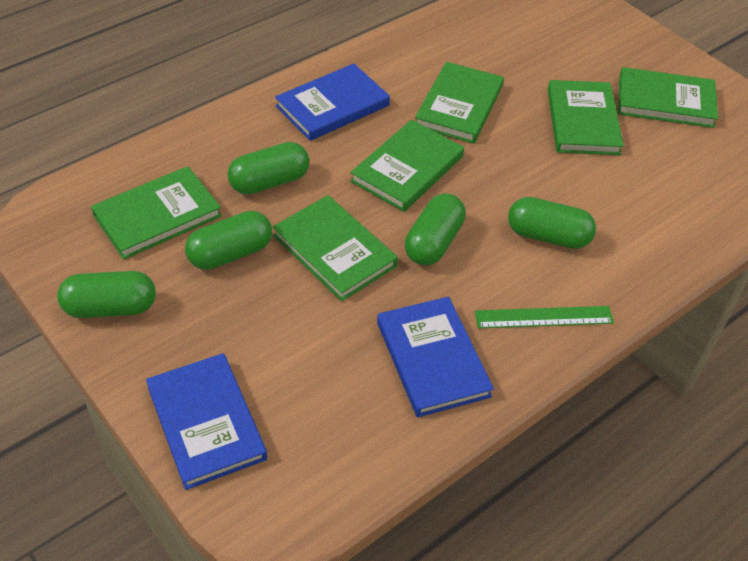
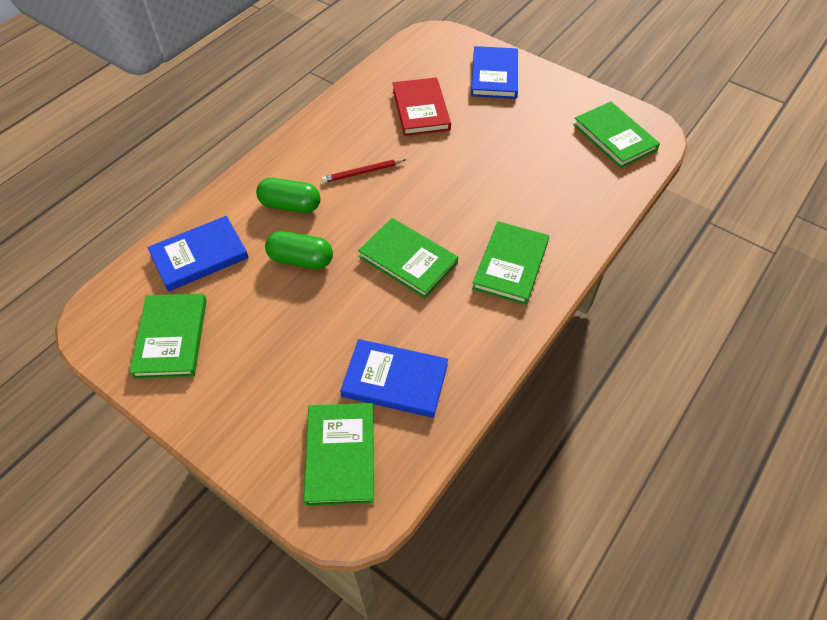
green book: [91,166,222,260] [273,195,398,301] [350,120,464,212] [415,62,504,144] [548,80,624,155] [618,67,718,128] = 6 -> [129,293,207,379] [304,403,374,506] [358,218,458,298] [472,221,549,305] [573,102,660,168] = 5
green capsule: [57,271,156,318] [185,211,272,270] [228,142,309,195] [405,193,466,265] [508,197,596,249] = 5 -> [256,178,321,213] [265,231,333,269] = 2
green ruler: [475,306,614,328] = 1 -> none = 0
red book: none = 0 -> [393,77,451,136] = 1
red pencil: none = 0 -> [321,159,406,183] = 1

